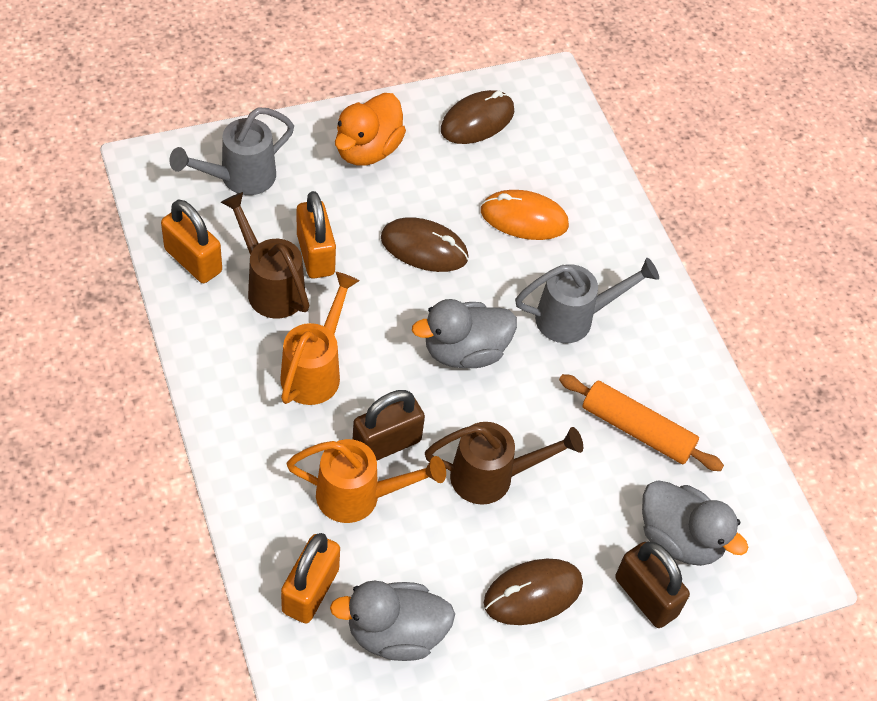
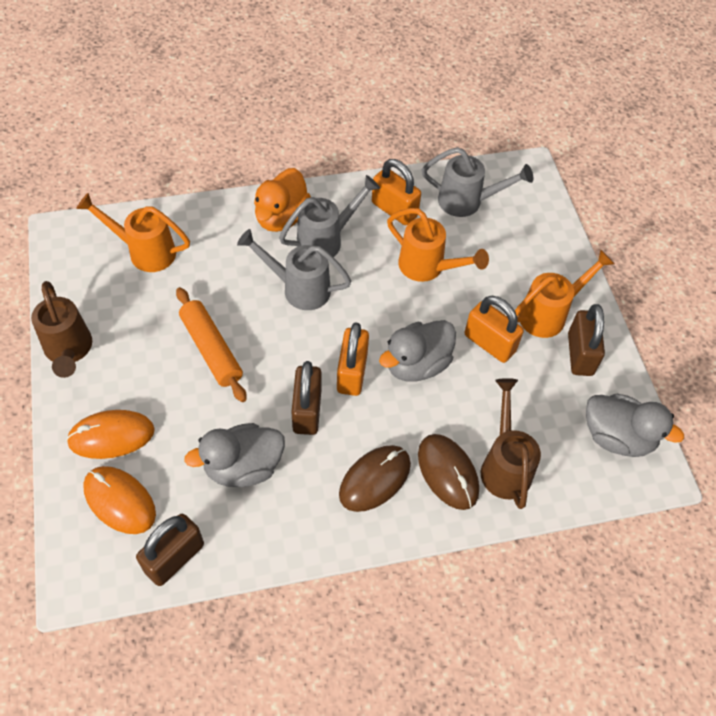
brown mouse: [381,217,468,272] [441,90,514,144] [484,559,583,625] = 3 -> [339,445,411,512] [418,434,479,510] = 2
brown padlock: [353,390,425,460] [615,542,690,628] = 2 -> [136,514,204,586] [291,361,321,435] [568,304,605,376] = 3
grey watering can: [169,107,294,195] [515,258,659,343] = 2 -> [237,229,352,310] [279,175,380,257] [422,147,533,217] = 3
orange mouse: [481,190,569,240] = 1 -> [66,410,155,459] [83,466,156,534] = 2
orange watering can: [280,272,359,405] [287,439,446,523] = 2 -> [76,193,190,272] [387,208,489,282] [515,250,615,338] = 3

